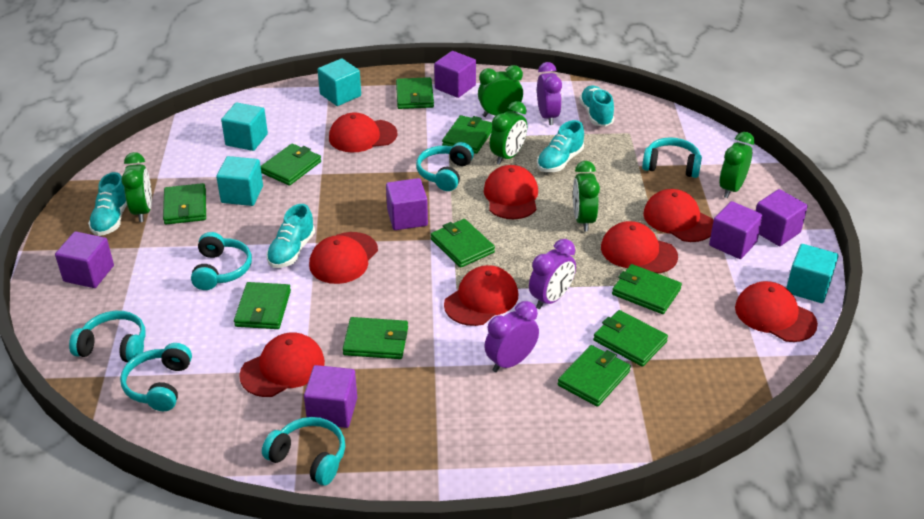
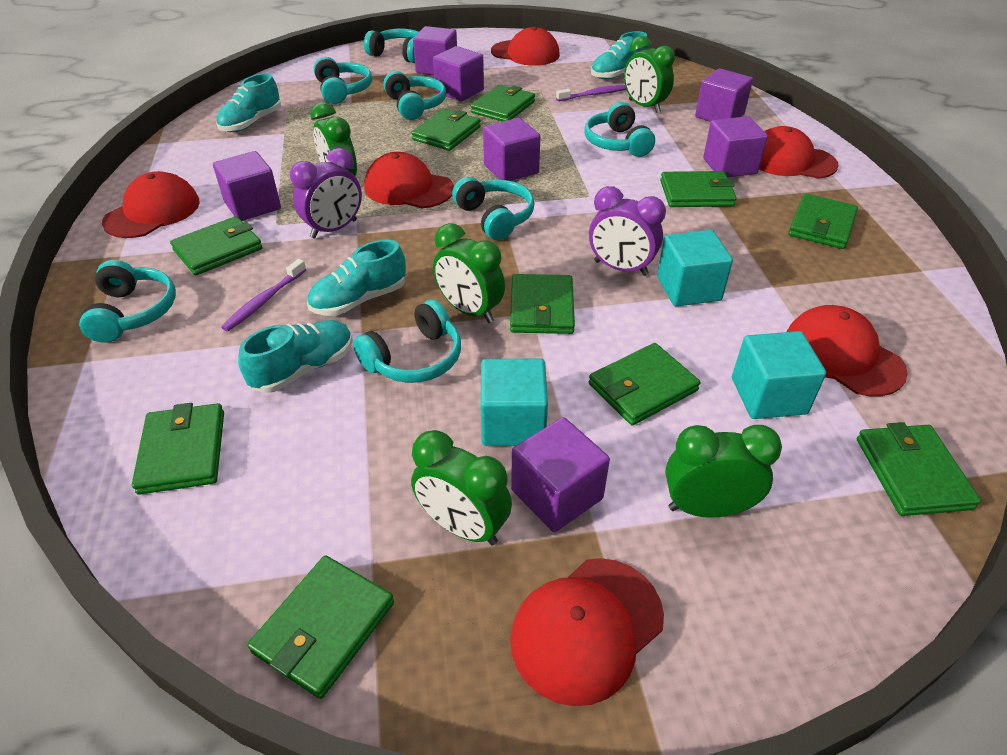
purple clock: [484,301,539,372] [529,239,576,309] [537,62,562,125] = 3 -> [290,148,362,239] [589,186,666,276] = 2
purple cube: [55,231,114,288] [304,365,357,428] [386,178,428,230] [434,51,476,98] [709,201,763,259] [756,189,808,246] = 6 -> [213,151,281,221] [413,26,457,75] [433,46,484,101] [483,118,541,181] [511,417,610,532] [695,68,753,122] [703,116,768,177] = 7
purple toothbrush: none = 0 -> [221,259,306,331] [556,85,627,101] = 2
red cap: [239,332,325,397] [309,232,378,284] [329,112,397,152] [444,265,518,326] [484,165,538,219] [601,221,678,274] [643,189,714,242] [735,281,818,342] = 8 -> [102,171,200,238] [364,152,454,208] [491,27,560,66] [510,558,664,706] [759,126,839,179] [787,305,908,396] = 6
turquoise cube: [216,156,263,206] [221,102,268,151] [318,58,361,106] [786,244,838,303] = 4 -> [480,359,548,446] [657,230,733,306] [732,331,826,419] = 3
turquoise headphones: [69,311,146,362] [120,343,192,411] [191,232,252,290] [262,417,345,486] [416,142,474,191] [642,137,702,178] = 6 -> [79,260,176,343] [314,57,372,104] [353,299,461,383] [364,29,419,63] [383,71,446,120] [452,177,535,240] [584,102,655,157] = 7

